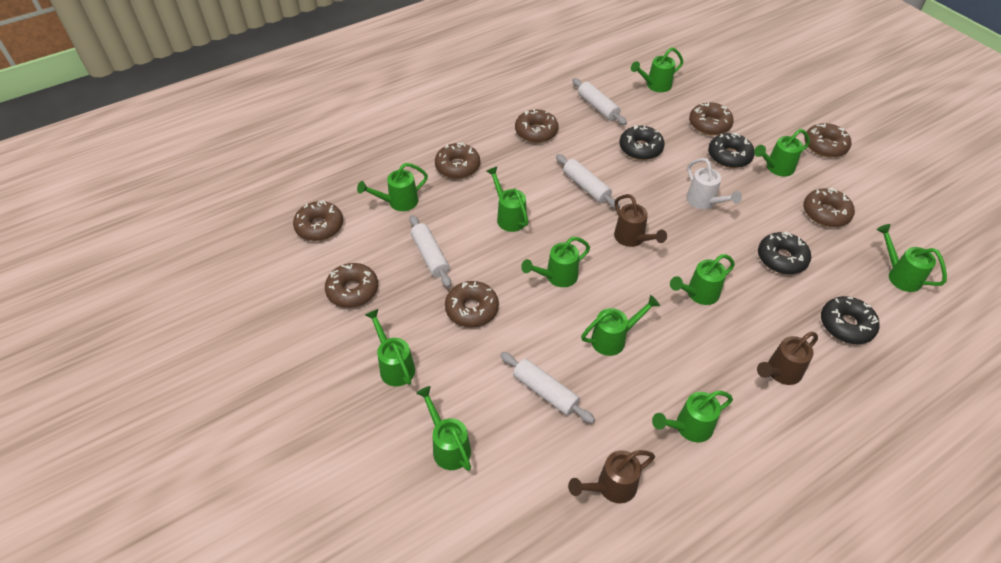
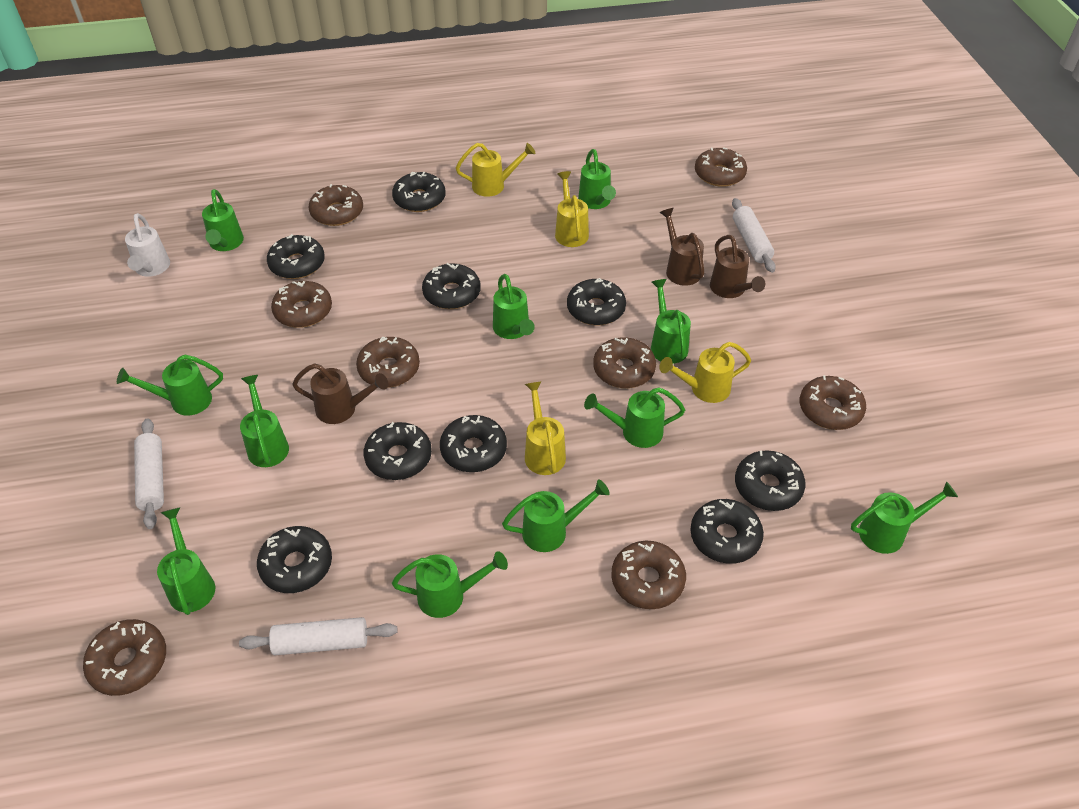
black donut: [619,125,664,160] [708,133,755,168] [758,231,811,275] [821,296,879,344] = 4 -> [257,526,332,593] [267,234,325,279] [364,422,432,480] [392,172,445,212] [422,263,481,309] [440,415,507,472] [567,278,626,325] [690,499,764,564] [735,450,806,511] = 9
white rolling pin: [410,215,451,288] [500,352,595,423] [556,154,620,209] [572,78,627,125] = 4 -> [134,418,164,529] [239,617,398,655] [732,198,776,273] = 3
yellow watering can: none = 0 -> [456,143,536,197] [525,381,566,475] [555,171,589,247] [659,342,751,403] = 4

